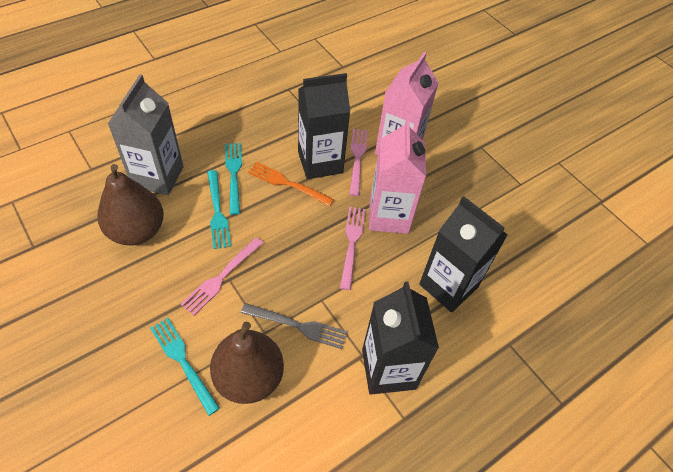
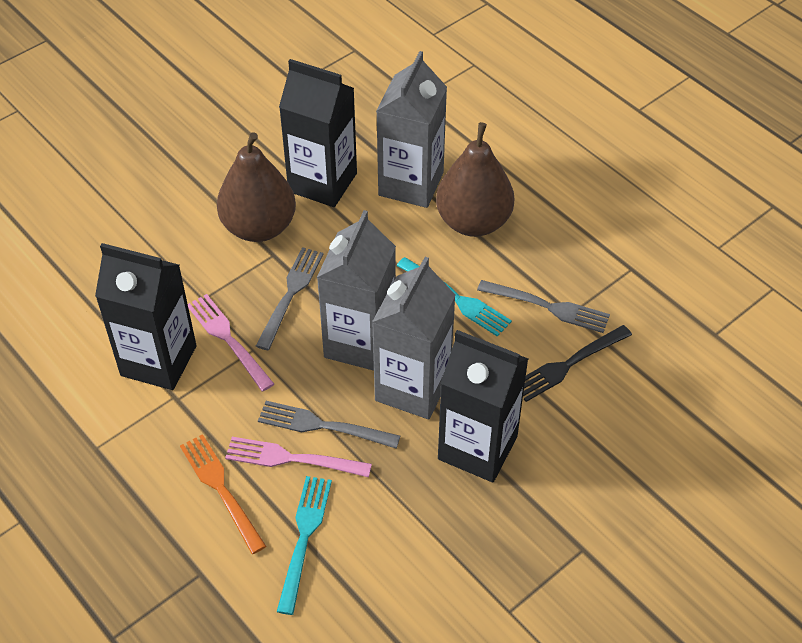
black fork: none = 0 -> [523,325,632,402] = 1
grey carton: [108,74,184,195] = 1 -> [317,210,396,371] [372,257,456,419] [376,51,447,208] = 3
grey fork: [241,303,348,349] = 1 -> [256,247,324,350] [258,401,400,449] [477,280,610,333] = 3
pink carton: [369,118,426,234] [375,52,439,155] = 2 -> none = 0
pink fork: [180,237,263,316] [340,207,366,290] [349,129,368,196] = 3 -> [188,294,274,391] [225,437,372,477] = 2
turquoise fork: [150,318,220,416] [207,170,231,249] [225,143,242,215] = 3 -> [277,476,332,615] [396,257,512,336] = 2

